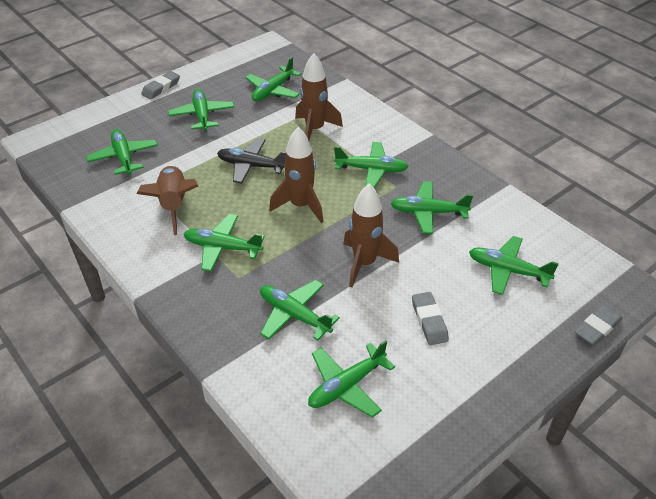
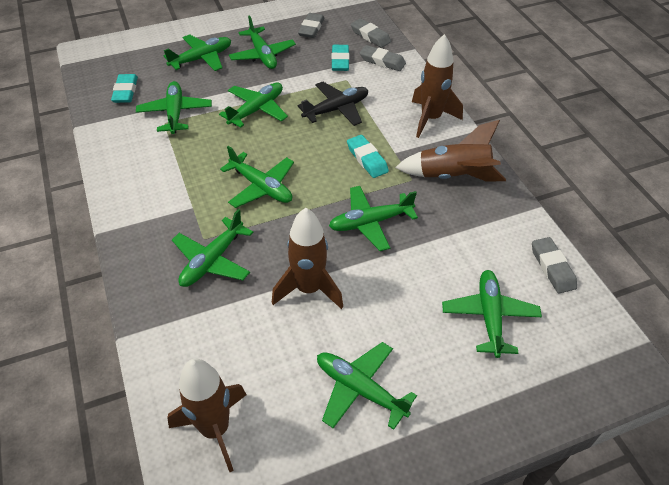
grey eraser: [141,71,180,99] [412,292,449,345] [575,305,623,345] = 3 -> [298,13,324,38] [351,18,391,48] [360,45,406,71] [532,237,577,294] = 4
turquoise eraser: none = 0 -> [111,74,138,103] [331,45,349,71] [347,135,389,178] = 3

